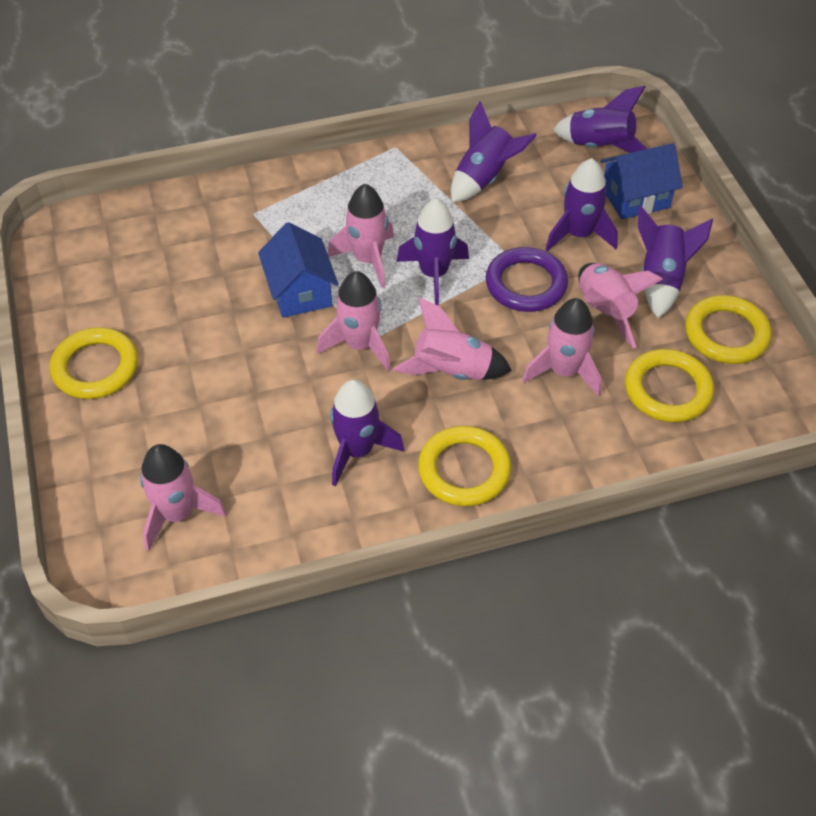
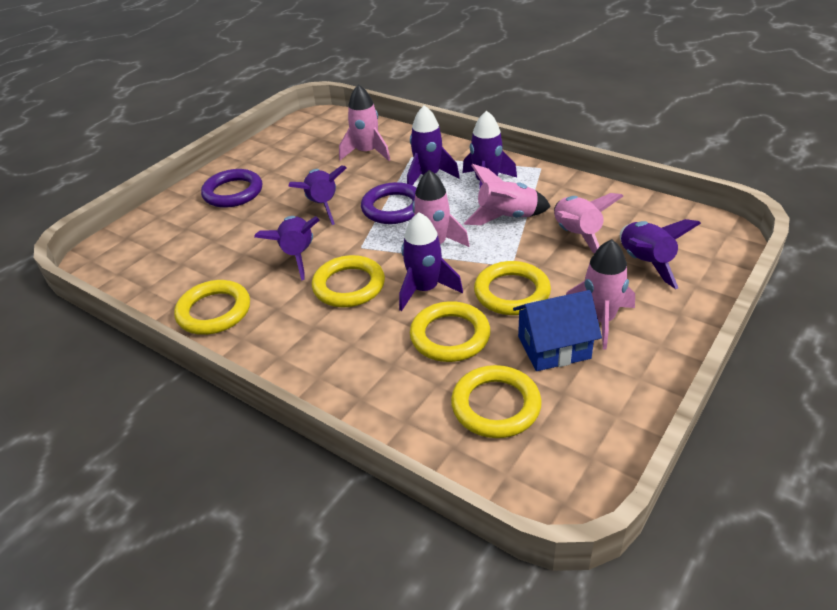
blue house: [258,222,338,318] [600,143,683,219] = 2 -> [513,290,602,371] = 1
pink rocket: [140,444,226,551] [317,271,391,371] [328,184,394,288] [393,297,512,380] [522,298,602,397] [578,263,663,348] = 6 -> [339,84,390,161] [412,170,469,247] [464,164,551,225] [554,193,623,254] [566,239,635,350] = 5
purple ring: [486,247,568,312] = 1 -> [201,169,262,208] [361,182,417,224] = 2
yellow ring: [50,327,138,399] [418,426,511,506] [625,349,714,423] [685,295,772,364] = 4 -> [174,280,250,335] [312,255,385,307] [410,301,490,362] [451,365,542,438] [474,261,551,315] = 5

